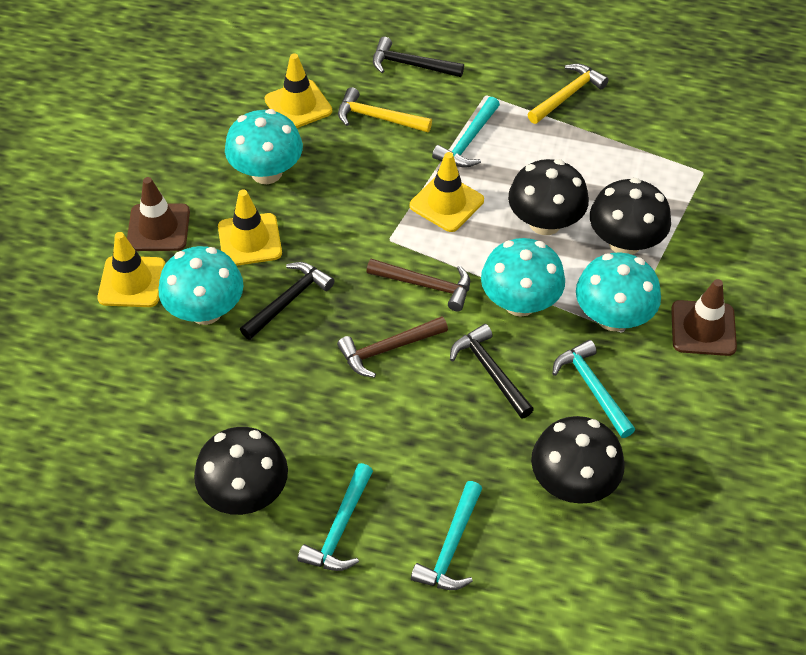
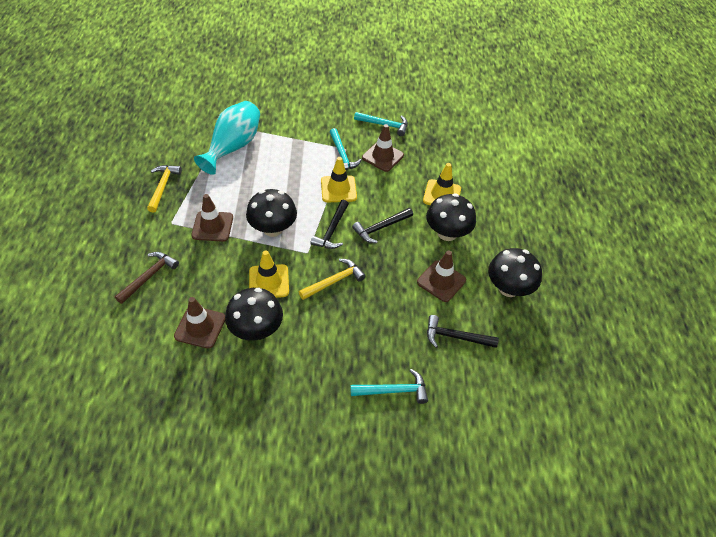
brown hammer: [337,316,448,378] [367,259,470,311] = 2 -> [115,252,179,304] = 1
brown traffic cone: [127,177,190,251] [671,279,737,356] = 2 -> [174,297,225,349] [191,194,233,242] [362,124,404,172] [417,250,466,302] = 4
turquoise hammer: [298,463,373,571] [411,481,482,590] [432,97,500,168] [552,340,635,438] = 4 -> [330,128,362,170] [350,369,428,404] [354,112,408,136] = 3
turquoise mushroom: [158,246,243,325] [225,109,303,184] [481,238,565,317] [576,253,661,331] = 4 -> none = 0
turquoise vase: none = 0 -> [194,101,260,175] = 1
yellow traffic cone: [97,232,166,307] [218,189,282,266] [265,53,332,128] [410,152,484,232] = 4 -> [249,250,289,298] [321,157,357,202] [423,163,461,205] = 3

